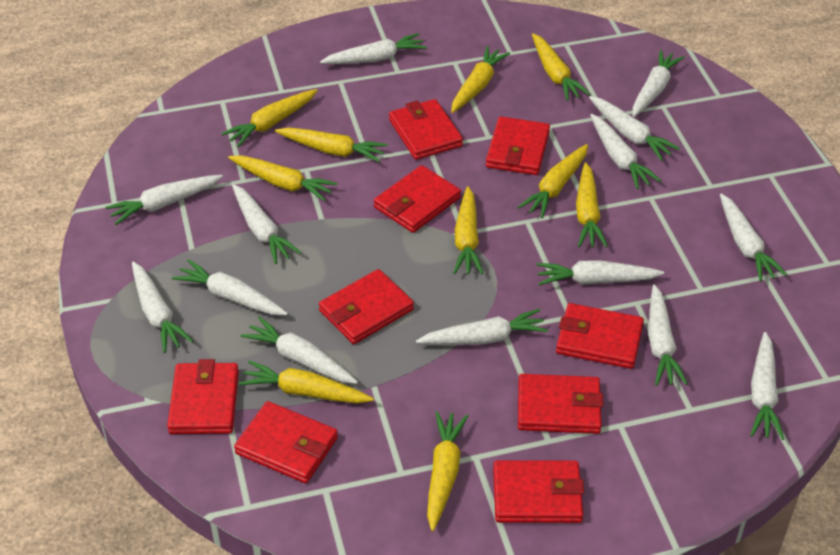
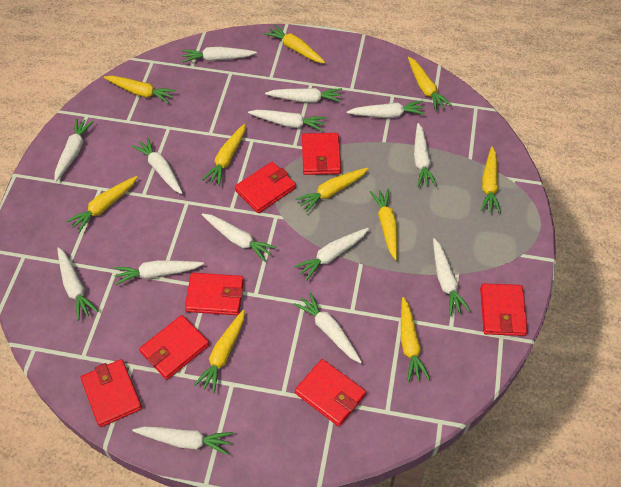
red wallet: [167,359,239,434] [234,401,338,483] [319,269,414,344] [374,165,461,233] [389,99,463,160] [486,116,550,175] [493,460,584,523] [518,374,604,434] [556,303,644,369] = 9 -> [81,359,142,427] [139,315,209,380] [185,273,244,315] [235,162,296,213] [295,359,366,426] [302,133,341,175] [480,283,528,336] = 7

